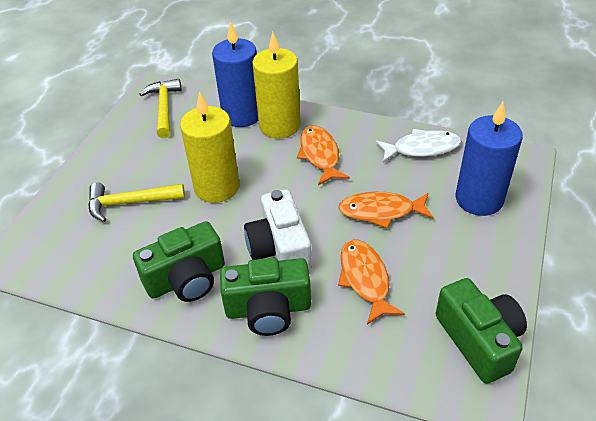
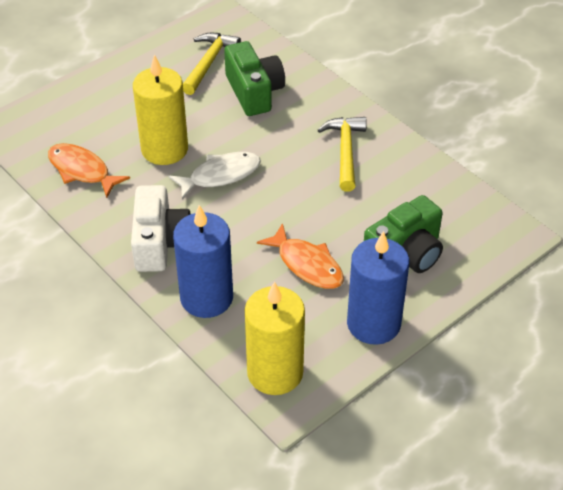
green camera: [133,221,225,302] [220,258,311,336] [436,278,527,384] = 3 -> [224,41,285,116] [364,195,443,273] = 2
orange fish: [297,125,350,185] [338,192,434,229] [338,240,405,325] = 3 -> [48,143,130,198] [257,223,344,289] = 2

